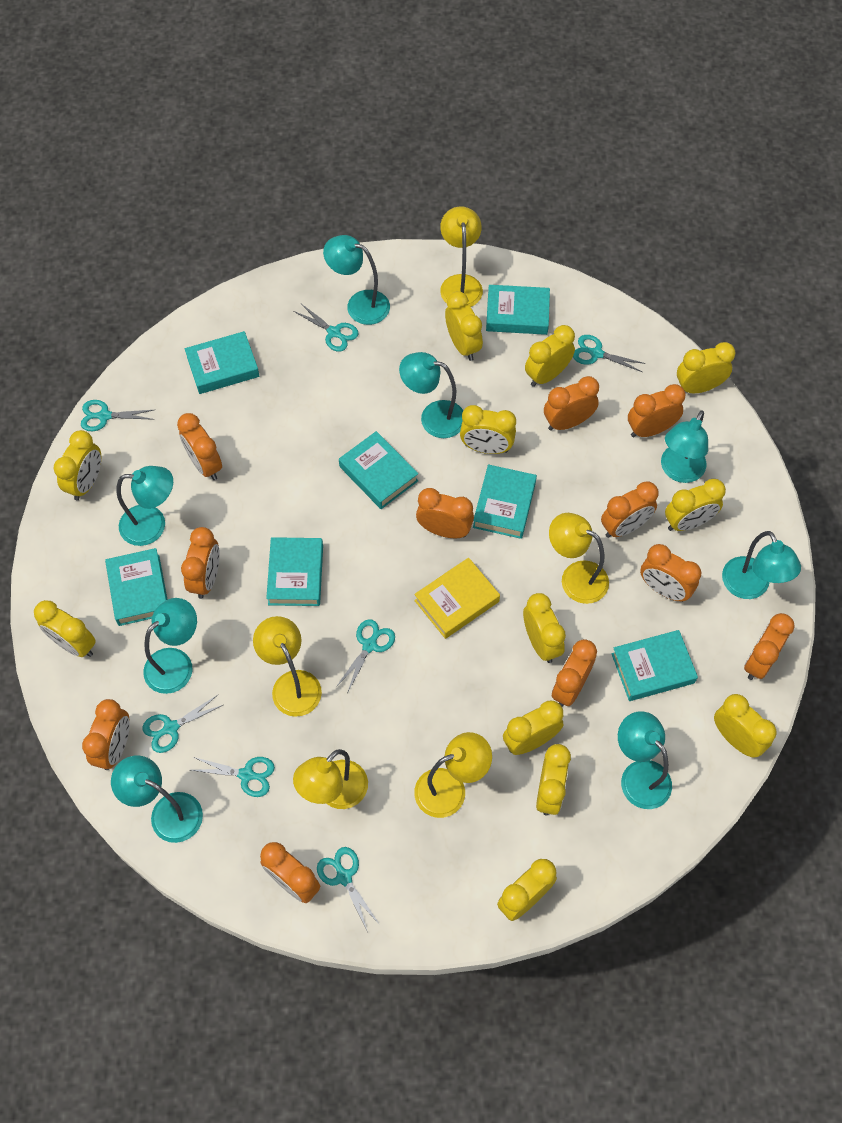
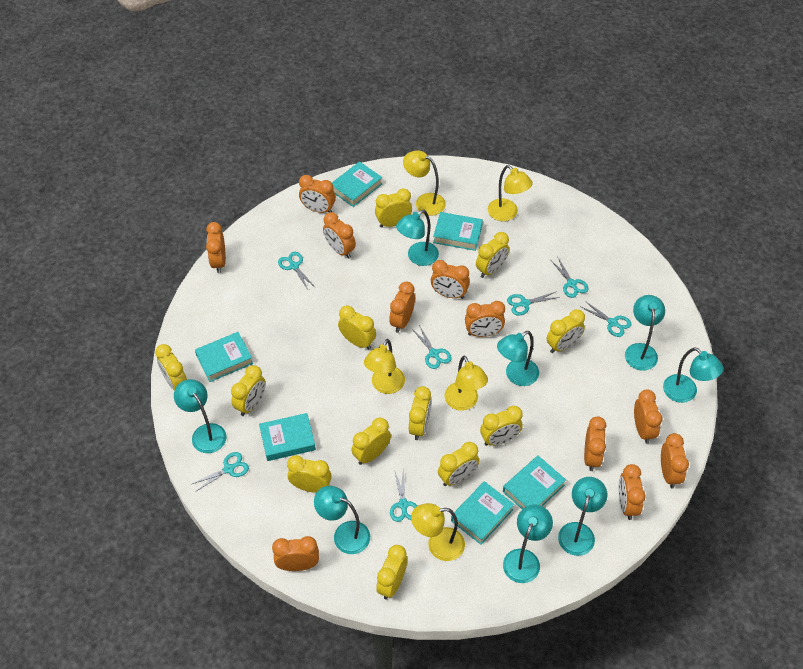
turquoise book: [105,548,168,626] [185,331,259,394] [266,537,323,606] [339,431,418,509] [473,465,537,539] [486,285,550,335] [611,630,698,701] = 7 -> [195,332,253,382] [259,413,316,461] [332,161,382,207] [433,212,483,251] [451,481,514,545] [503,456,566,509] = 6
yellow book: [414,557,500,639] = 1 -> none = 0

